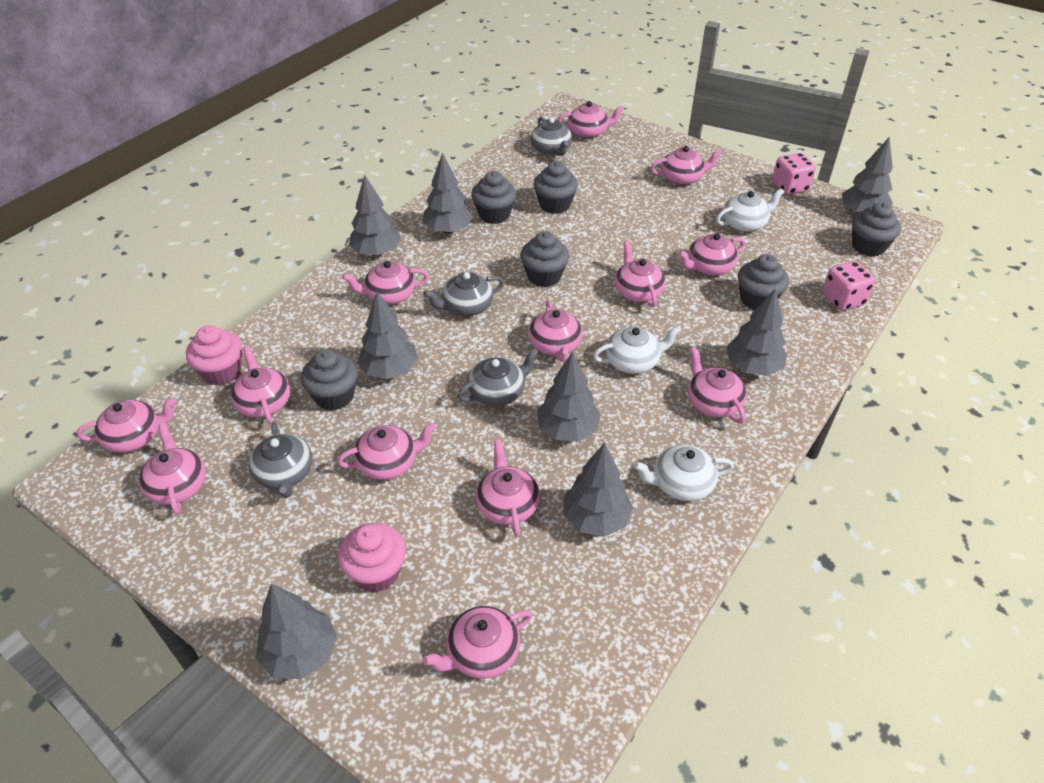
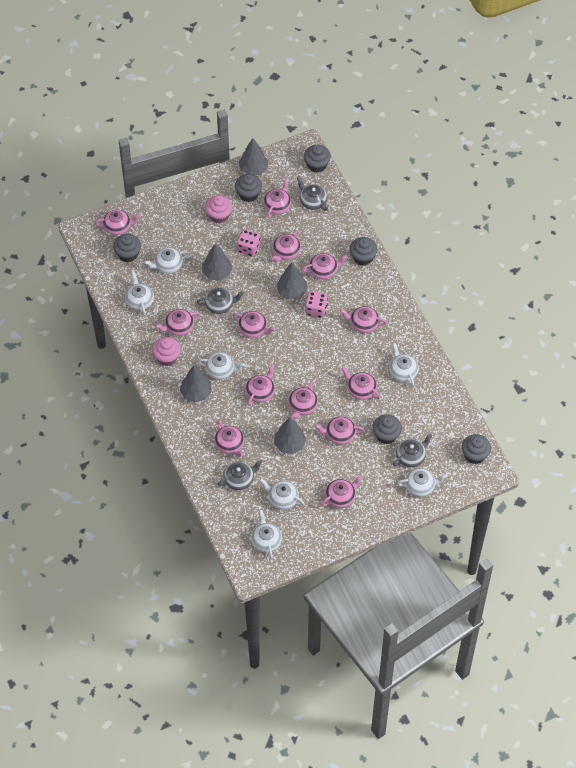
grey tree: [256,583,337,679] [349,174,401,256] [357,292,418,379] [423,153,473,234] [537,351,601,442] [564,443,633,537] [726,288,787,376] [842,137,893,214] = 8 -> [180,366,212,402] [202,243,233,281] [239,138,268,175] [274,418,306,454] [276,262,307,300] = 5
white teapot: [593,326,681,374] [634,445,734,501] [716,188,784,232] = 3 -> [125,272,154,315] [144,247,190,274] [197,352,245,379] [251,510,282,559] [259,478,305,510] [389,343,419,386] [397,468,448,497] = 7

